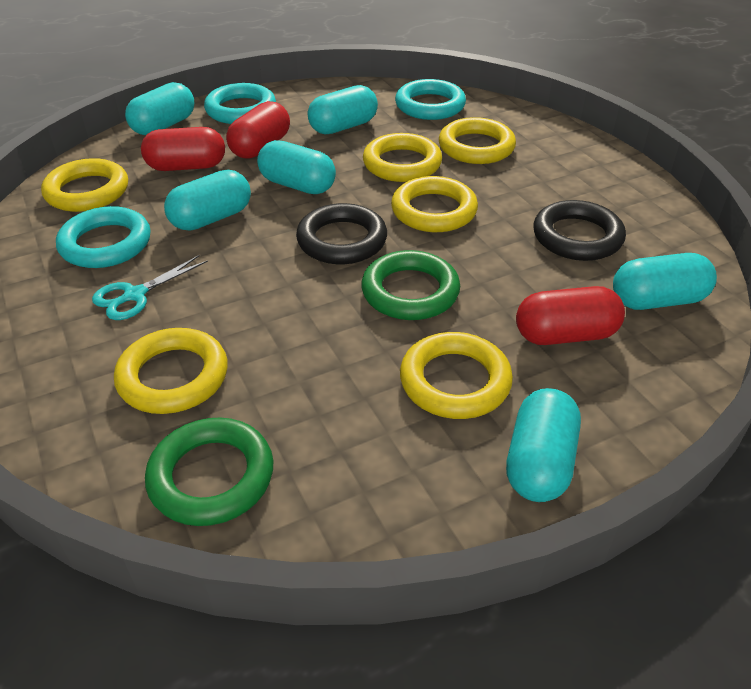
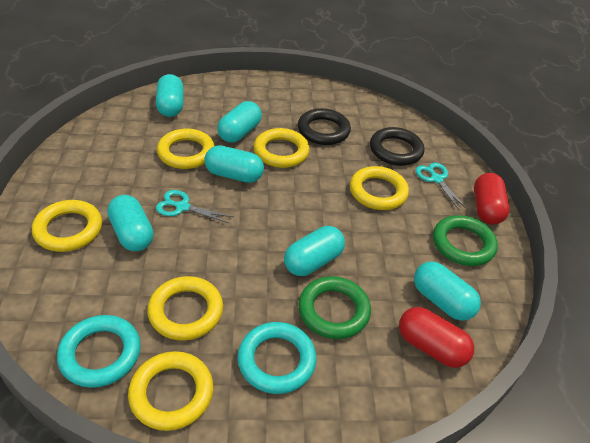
red capsule: [141,127,225,171] [226,101,290,159] [516,286,625,345] = 3 -> [399,307,474,368] [474,173,510,224] = 2
turquoise ring: [56,206,151,268] [204,83,276,124] [395,79,466,120] = 3 -> [57,315,141,388] [237,322,317,394] = 2
turquoise scissors: [92,255,208,320] = 1 -> [156,190,233,224] [416,163,468,211] = 2

